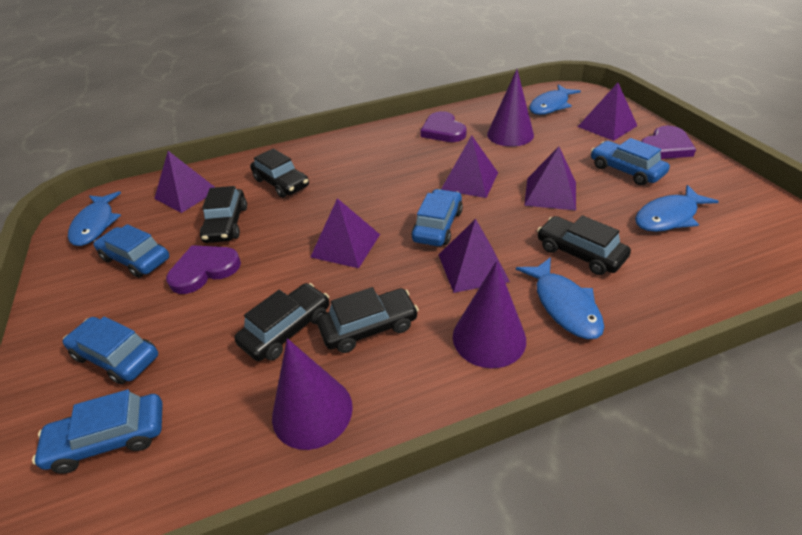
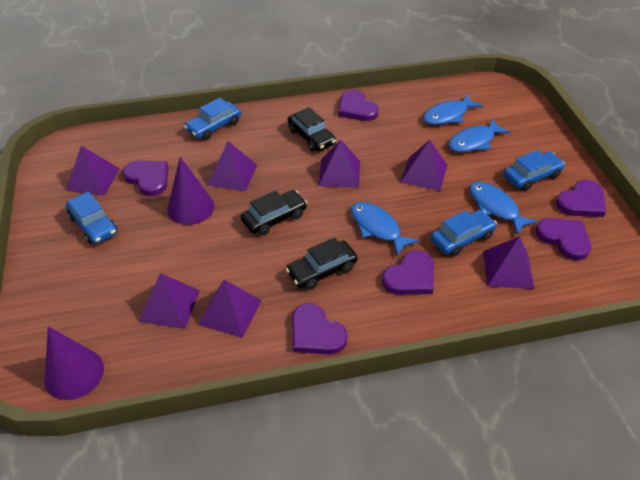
black car: [200,186,247,243] [234,283,329,361] [250,148,309,198] [317,287,419,353] [537,215,631,275] = 5 -> [241,190,307,236] [286,237,358,290] [287,107,336,152] = 3
blue car: [32,389,163,474] [63,317,158,384] [93,224,169,278] [411,189,463,246] [591,138,670,186] = 5 -> [66,191,117,244] [184,98,241,140] [431,210,497,256] [504,150,565,191] = 4
purple cone: [272,338,353,450] [453,261,526,368] [487,69,534,147] = 3 -> [44,326,104,400] [167,157,214,225] = 2
purple heart: [166,245,241,294] [420,111,467,142] [641,126,696,159] = 3 -> [123,161,168,196] [292,303,347,354] [338,90,378,121] [382,250,434,295] [536,218,591,261] [556,180,606,217] = 6
purple pyramid: [154,151,215,213] [311,198,380,268] [439,219,510,293] [441,135,498,198] [524,147,576,210] [578,83,637,141] = 6 -> [66,146,120,196] [139,273,200,329] [198,280,261,338] [207,141,257,191] [319,140,360,188] [400,140,448,191] [483,236,534,289] = 7

